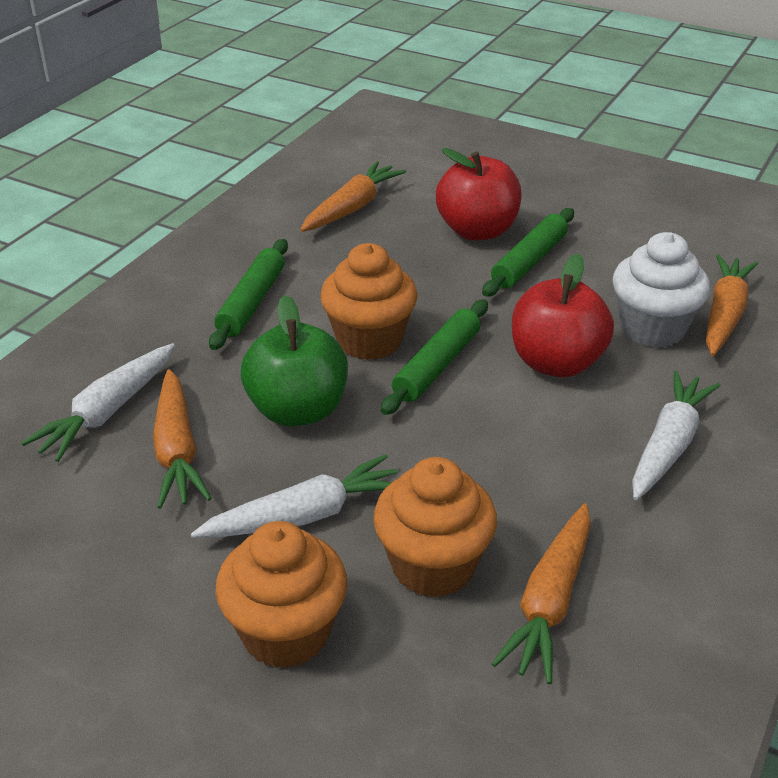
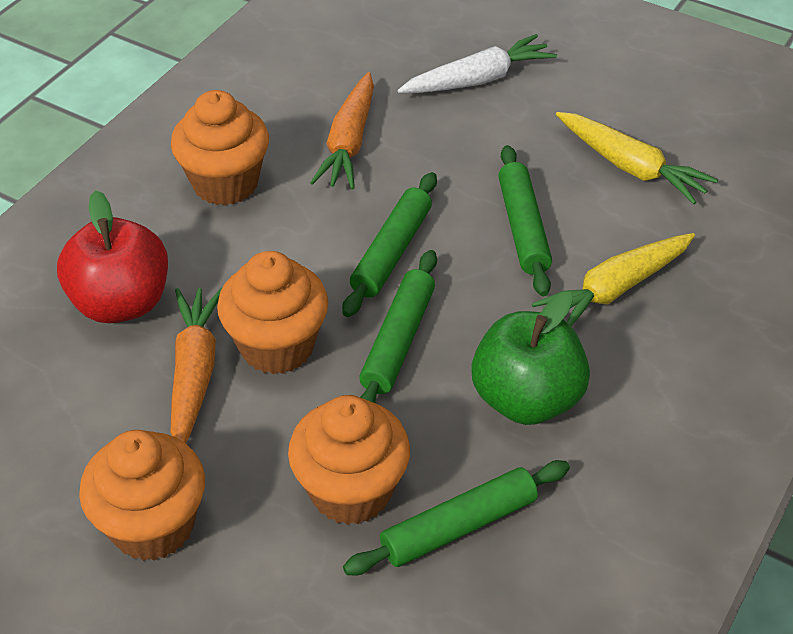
green rolling pin: [209,239,288,350] [381,299,488,415] [482,208,574,297] = 3 -> [342,172,437,317] [343,460,570,575] [359,250,437,403] [498,145,552,296] = 4
orange carrot: [153,369,212,509] [300,161,406,232] [492,503,591,684] [706,254,758,356] = 4 -> [171,287,222,443] [310,72,374,189] = 2
orange cupcake: [215,521,347,668] [320,243,417,360] [373,457,497,598] = 3 -> [79,430,205,561] [171,90,269,205] [217,251,328,374] [288,395,410,525] = 4
red apple: [436,148,522,240] [512,253,614,377] = 2 -> [57,190,168,323] = 1
white carrot: [21,343,175,462] [191,454,397,538] [632,370,721,500] = 3 -> [397,34,557,93] = 1
white cupcake: [613,232,710,348] = 1 -> none = 0
yellow carrot: none = 0 -> [532,233,695,326] [556,112,718,204] = 2

